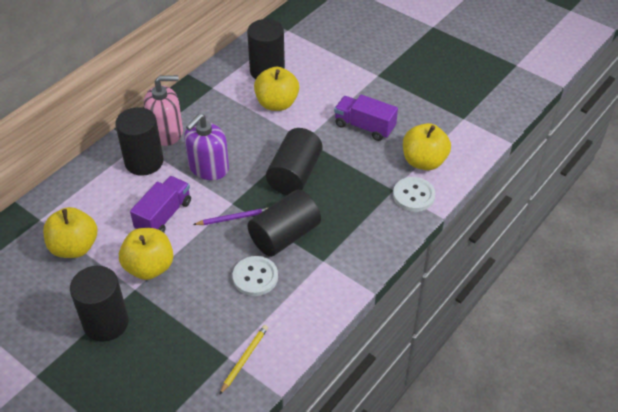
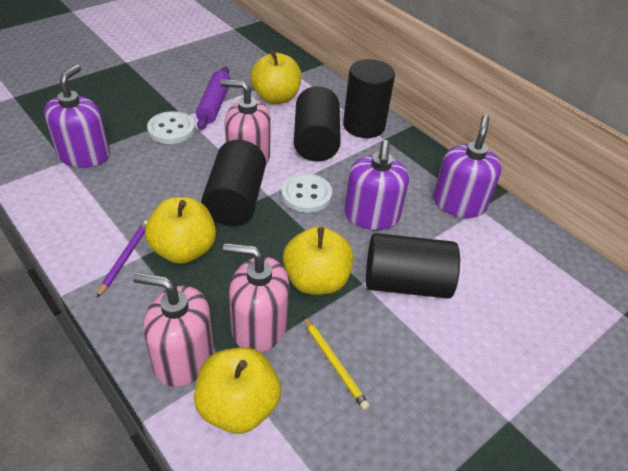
black cylinder: [70,266,129,342] [115,107,164,176] [247,19,285,79] [247,190,321,257] [266,128,323,195] = 5 -> [201,140,266,226] [294,86,341,161] [343,59,395,138] [366,233,460,299] = 4
pink soap dispenser: [144,75,183,146] = 1 -> [133,272,214,387] [220,79,271,165] [223,243,289,353] = 3
purple rolling pin: none = 0 -> [196,67,231,130] = 1
purple soap dispenser: [184,113,229,180] = 1 -> [44,64,110,168] [344,140,409,230] [433,115,502,218] = 3
purple truck: [130,176,191,233] [334,95,398,141] = 2 -> none = 0

